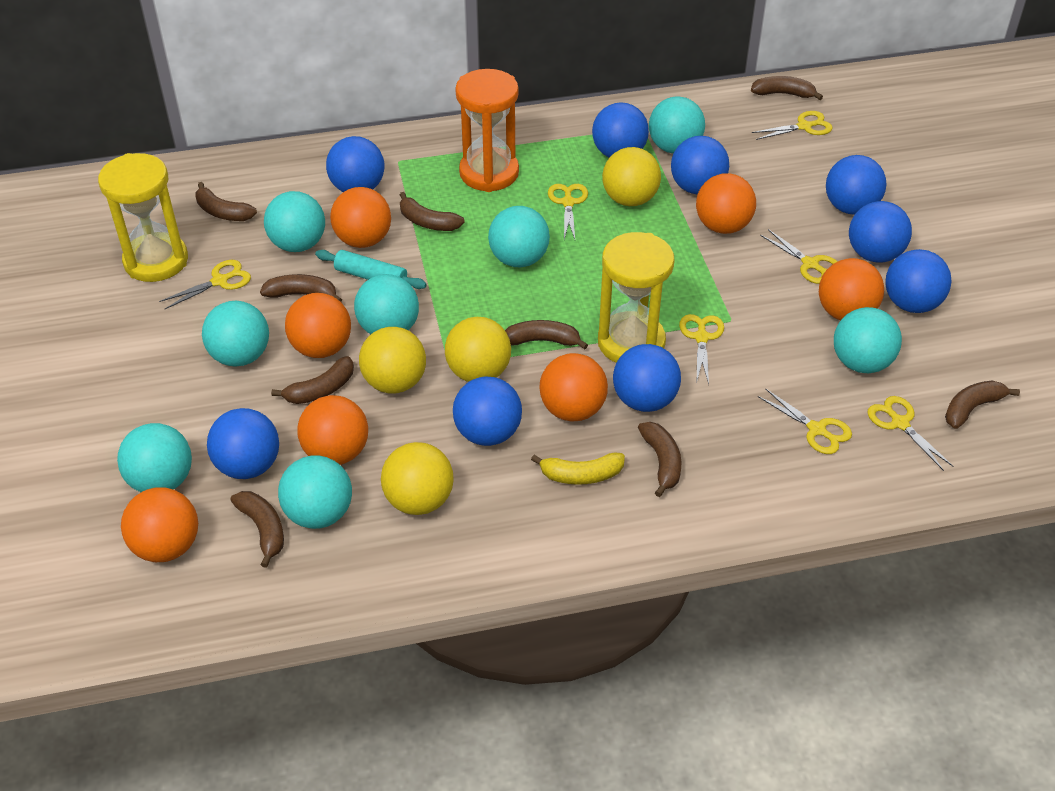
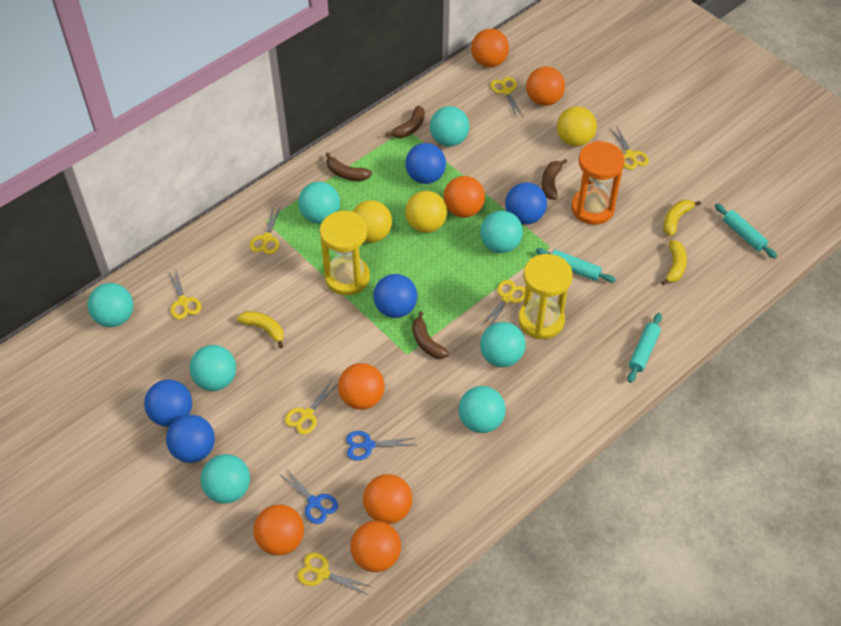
blue ball: [207,408,279,479] [326,136,384,192] [453,376,522,446] [592,102,649,158] [613,344,681,412] [671,136,729,194] [826,155,886,215] [849,201,912,263] [885,249,951,313] = 9 -> [144,380,192,427] [166,415,215,463] [373,274,418,318] [405,143,446,184] [505,182,547,224] = 5
blue scissors: none = 0 -> [280,467,338,524] [346,431,416,461] = 2
brown banana: [195,182,257,221] [230,491,284,568] [260,274,342,302] [271,356,354,404] [400,192,465,231] [505,320,588,349] [638,422,681,497] [751,76,823,100] [945,381,1020,429] = 9 -> [325,153,372,181] [385,106,425,138] [412,311,449,359] [542,159,567,200] = 4
turquoise rolling pin: [315,250,427,289] = 1 -> [536,248,616,283] [628,313,662,383] [715,203,777,258] = 3
yellow ball: [359,327,426,393] [381,442,454,515] [445,317,511,382] [602,147,661,206] = 4 -> [353,200,392,242] [405,191,447,233] [557,106,597,147] = 3
yellow banana: [531,453,625,485] = 1 -> [237,311,284,348] [661,240,687,285] [663,200,701,236] = 3

